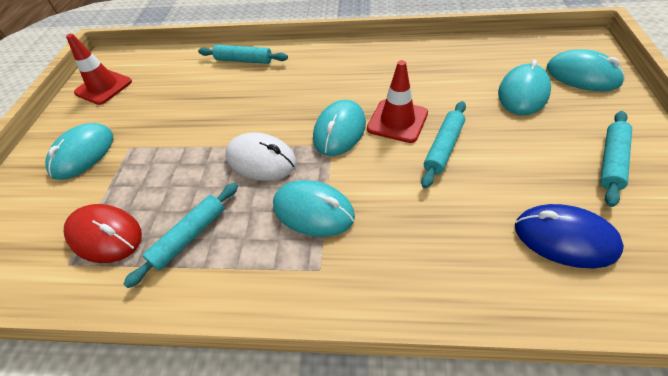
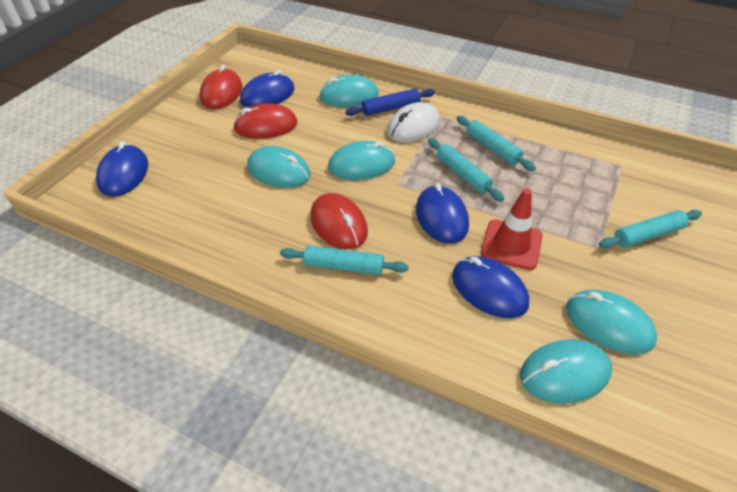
blue mouse: [515,204,624,268] = 1 -> [96,141,148,197] [240,70,294,108] [416,183,469,244] [452,256,529,318] = 4
blue rolling pin: none = 0 -> [345,89,435,116] = 1
red mouse: [64,204,142,263] = 1 -> [199,65,242,109] [233,103,297,139] [310,193,368,249] = 3
red traffic cone: [66,34,132,105] [367,60,428,143] = 2 -> [481,188,543,270] = 1

